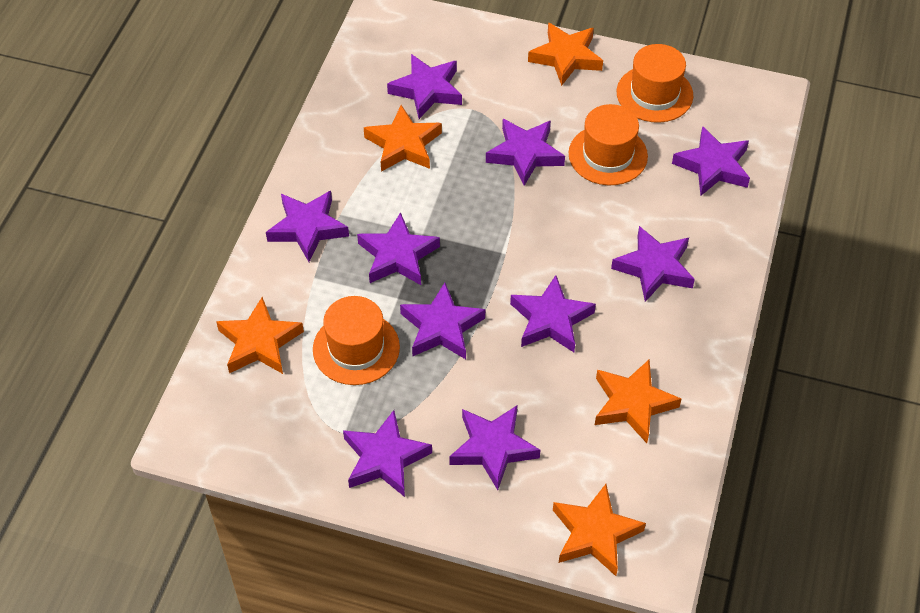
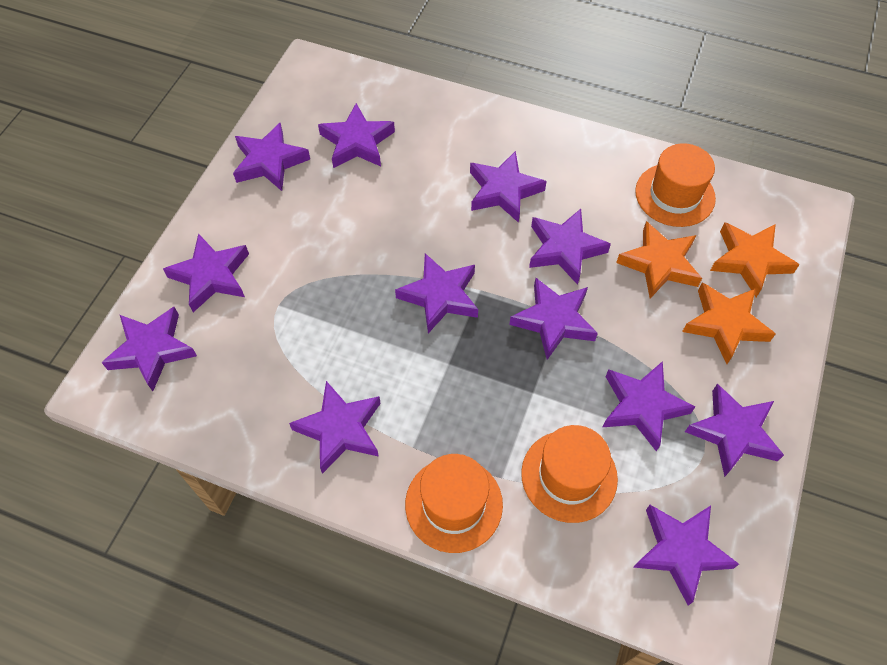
orange star: [216,297,304,374] [364,105,442,172] [528,22,603,86] [553,484,646,576] [595,360,681,443] = 5 -> [616,221,702,298] [682,282,776,364] [710,222,800,297] = 3
purple star: [266,191,349,262] [343,410,432,497] [357,212,440,285] [387,54,462,119] [400,282,485,359] [449,406,540,490] [486,119,565,186] [510,275,596,352] [611,226,695,302] [672,126,750,196] = 10 -> [101,307,197,391] [163,233,249,312] [233,123,310,191] [289,381,381,474] [318,103,395,168] [395,253,478,333] [470,151,547,223] [509,278,598,360] [529,209,611,285] [603,361,695,451] [633,505,739,606] [685,383,784,477] = 12

